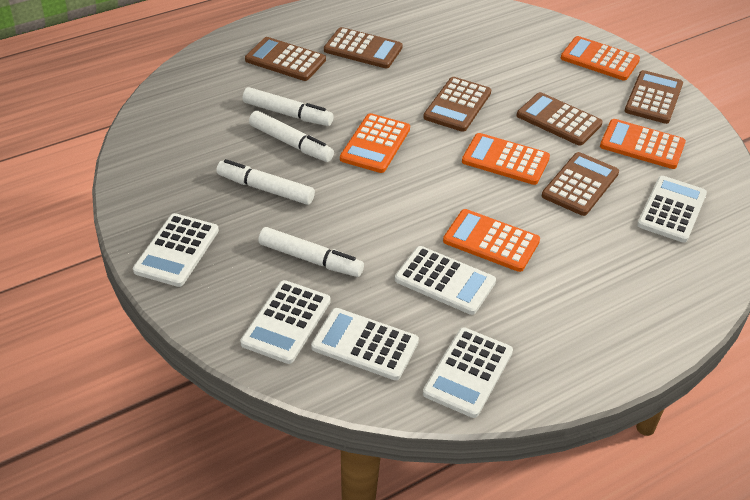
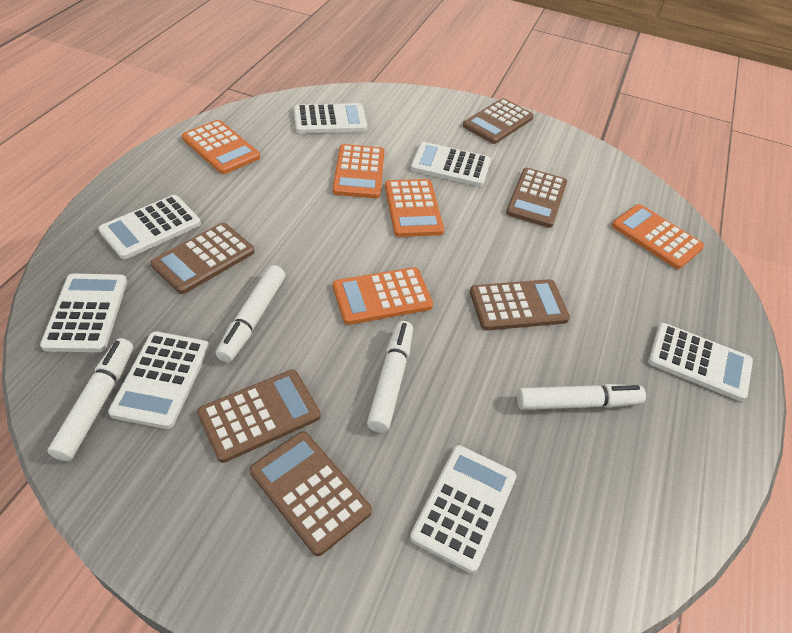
white calculator: [133,213,219,287] [240,280,331,364] [311,308,419,380] [395,246,496,315] [423,327,513,418] [637,176,707,243] = 6 -> [40,273,127,352] [98,195,201,259] [108,331,210,429] [294,103,367,133] [410,445,517,573] [411,142,491,187] [648,323,753,401] = 7

